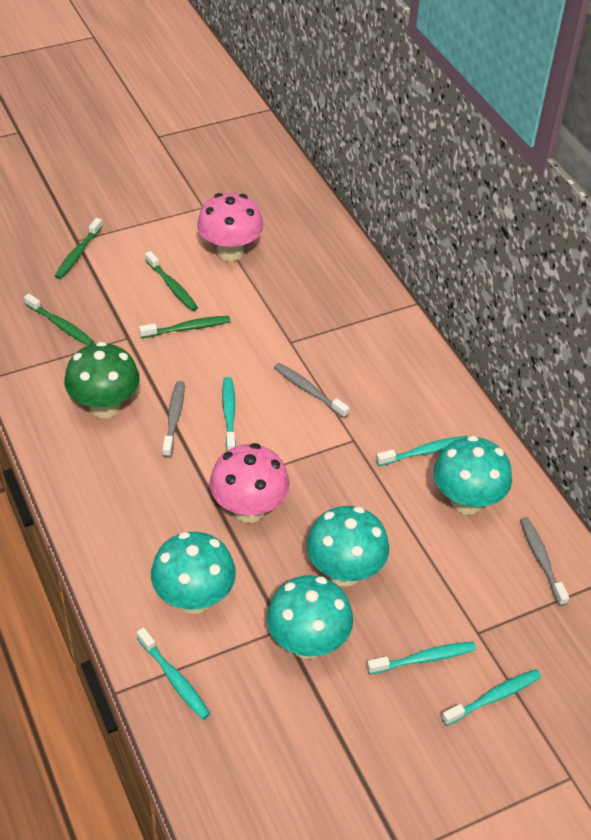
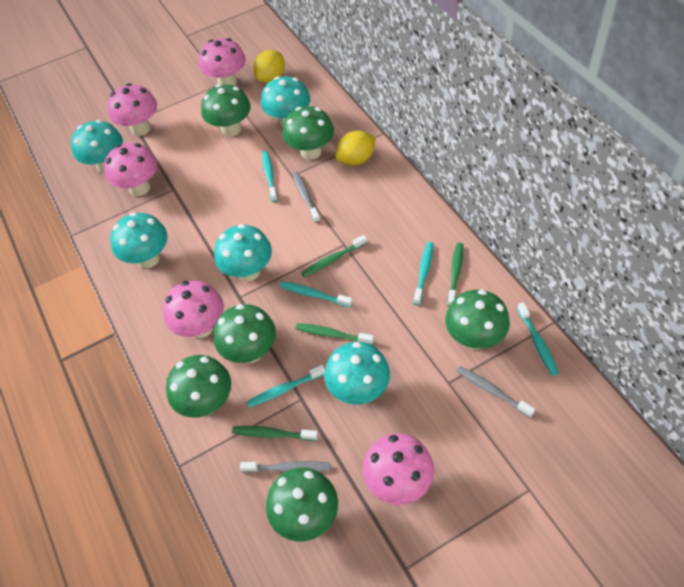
green mushroom: [64,341,140,418] = 1 -> [166,355,231,418] [201,84,251,137] [214,304,276,363] [266,468,338,541] [283,106,334,160] [445,289,510,350] = 6
pink mushroom: [197,193,263,261] [210,443,290,523] = 2 -> [104,143,157,196] [107,83,157,136] [163,280,224,338] [199,38,246,86] [363,433,434,505] = 5
turquoise mushroom: [151,532,236,614] [266,575,353,659] [307,506,389,587] [434,436,512,515] = 4 -> [71,120,123,173] [110,212,168,268] [214,224,272,282] [261,76,310,127] [325,342,390,404] = 5
yellow lemon: none = 0 -> [253,50,285,83] [335,131,376,165] = 2

